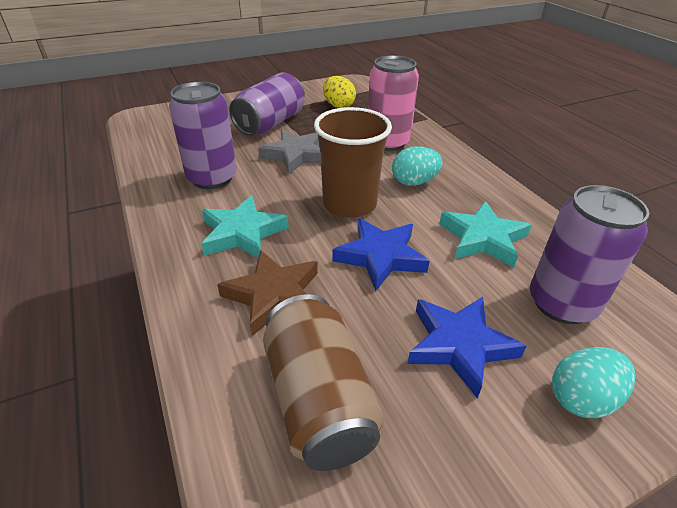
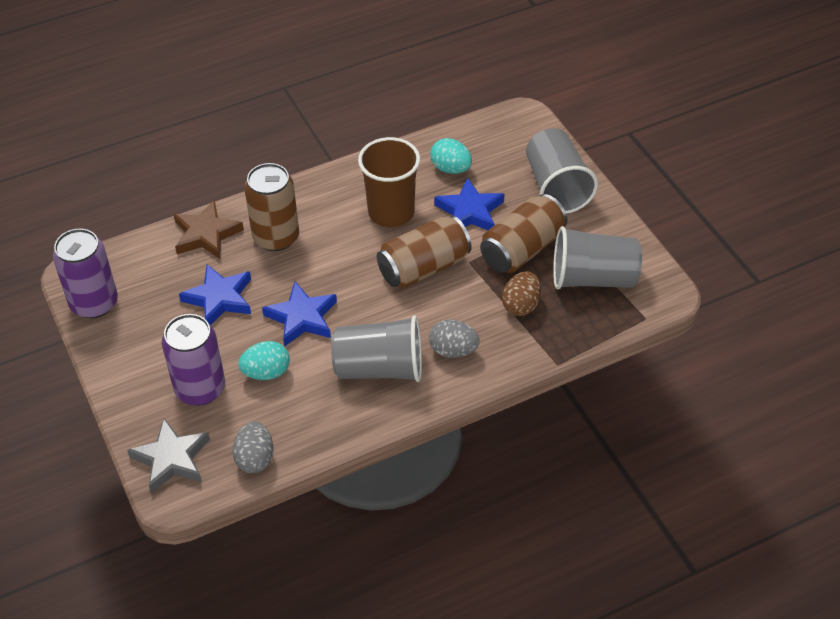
blue star: [332,218,430,291] [407,297,526,398] = 2 -> [179,264,251,325] [262,282,337,347] [434,177,504,230] = 3
brown can: [263,294,384,471] = 1 -> [244,163,299,251] [377,216,472,289] [480,194,567,273] = 3
brown egg: none = 0 -> [502,271,541,316] = 1
grey cup: none = 0 -> [331,315,422,382] [526,128,598,214] [553,226,642,289] = 3
grey egg: none = 0 -> [233,421,274,473] [429,319,480,358] = 2
pink can: [368,55,419,151] = 1 -> none = 0
purple can: [169,82,237,189] [229,72,305,136] [530,185,649,324] = 3 -> [53,229,118,318] [162,314,225,406] = 2
turquoise star: [202,195,289,258] [439,201,531,268] = 2 -> none = 0
yellow egg: [323,76,356,108] = 1 -> none = 0

